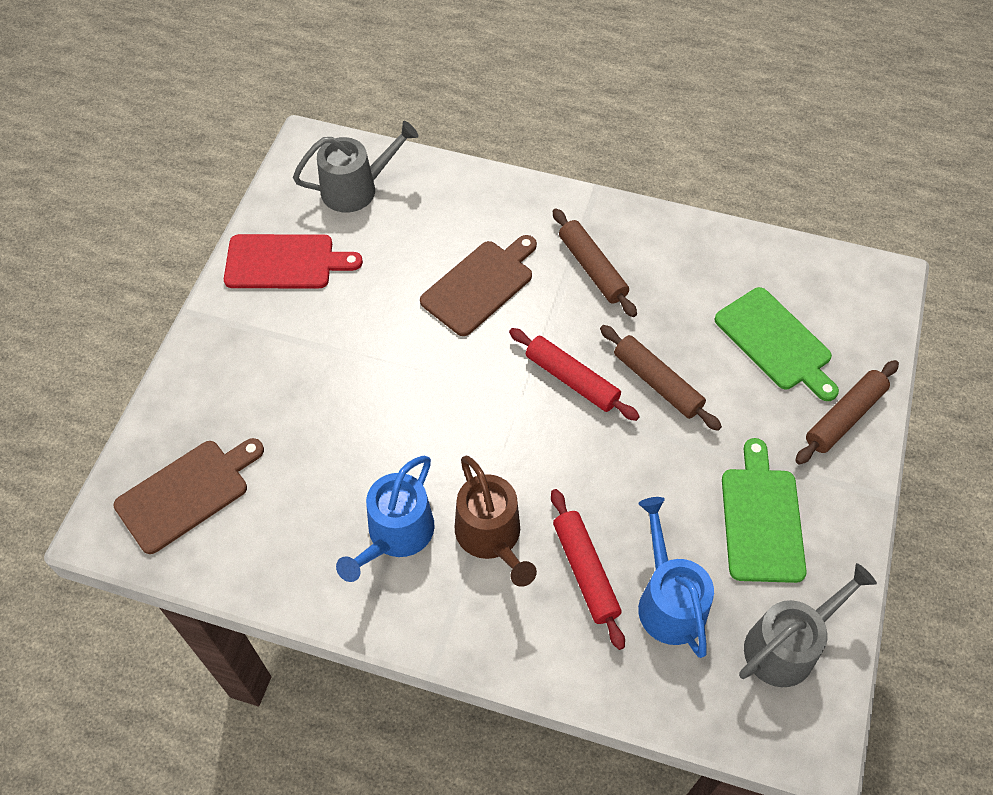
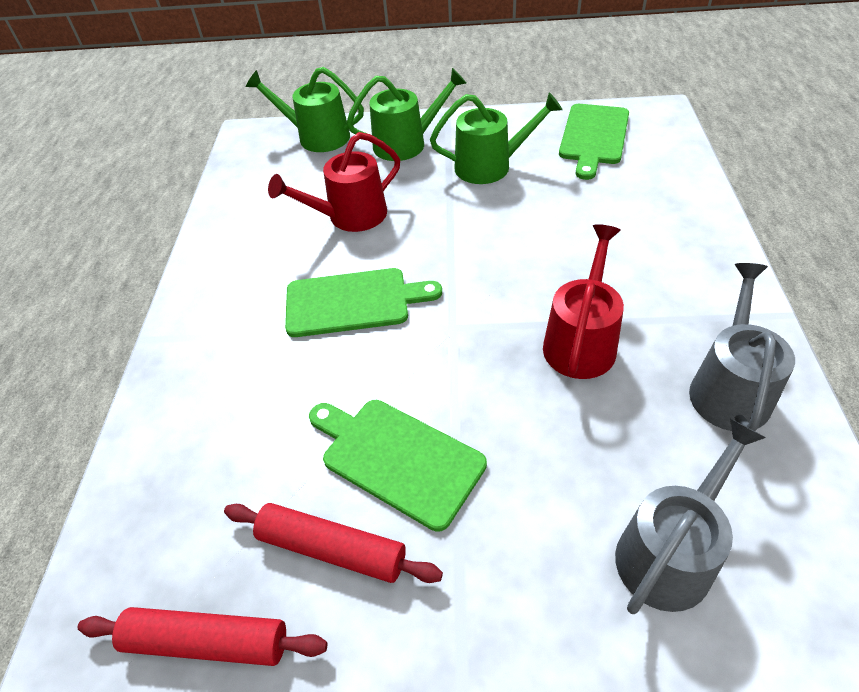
blue watering can: [336,456,434,582] [638,497,714,658] = 2 -> none = 0
brown cutting board: [113,438,264,554] [420,235,537,336] = 2 -> none = 0
brown rolling pin: [553,208,637,317] [600,325,722,431] [795,360,899,464] = 3 -> none = 0
brown watering can: [455,456,537,587] = 1 -> none = 0
green cutting board: [714,287,839,401] [722,438,807,583] = 2 -> [285,268,442,337] [309,400,487,532] [559,104,629,180] = 3
green watering can: none = 0 -> [246,67,364,152] [347,68,467,161] [430,92,563,184] = 3
red cutting board: [224,234,363,288] = 1 -> none = 0
red watering can: none = 0 -> [268,132,400,232] [543,224,624,379] = 2

